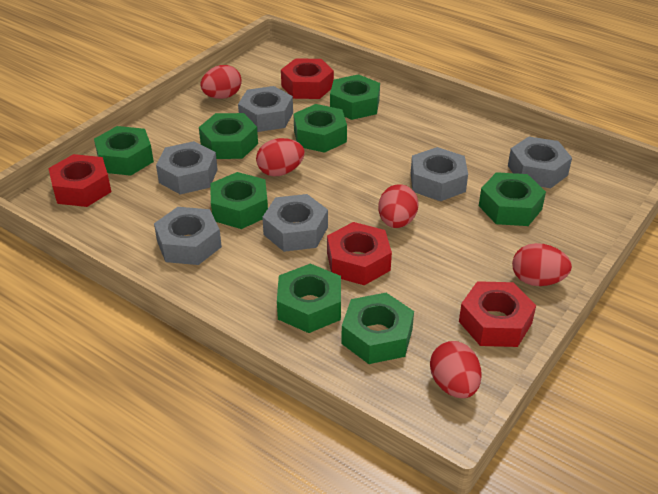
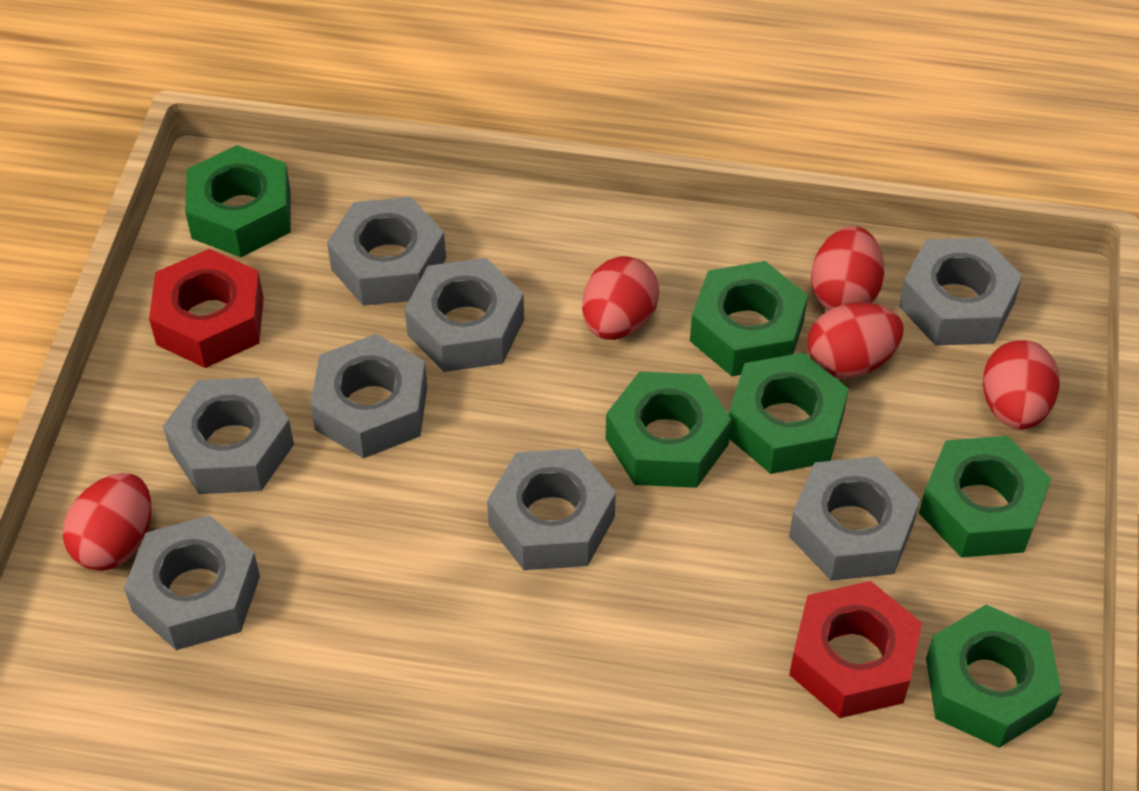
green nut: [94,126,154,176] [199,113,258,159] [210,172,268,229] [277,264,341,333] [294,104,347,153] [330,74,380,120] [341,293,414,364] [479,172,546,226] = 8 -> [185,145,291,257] [606,372,731,488] [690,261,808,376] [729,352,849,474] [919,436,1051,558] [926,605,1062,748] = 6
grey nut: [154,207,222,265] [156,141,218,194] [238,86,293,132] [262,194,328,252] [411,147,468,201] [508,136,572,188] = 6 -> [124,515,260,650] [163,377,294,494] [310,334,427,458] [327,197,446,306] [405,258,524,372] [487,449,616,570] [789,456,920,581] [899,238,1022,346] = 8
red nut: [48,154,111,207] [281,58,334,99] [327,222,392,285] [459,281,536,347] = 4 -> [149,249,264,368] [789,581,922,718] = 2

